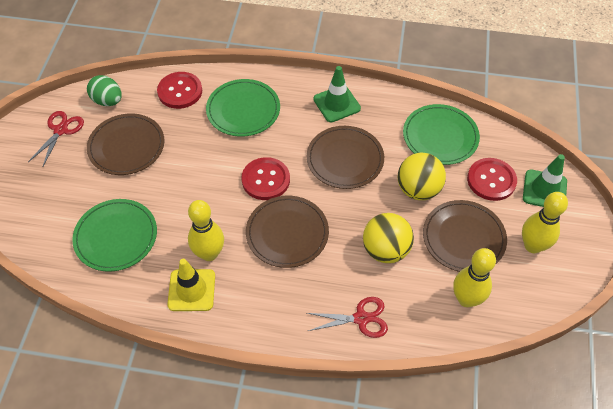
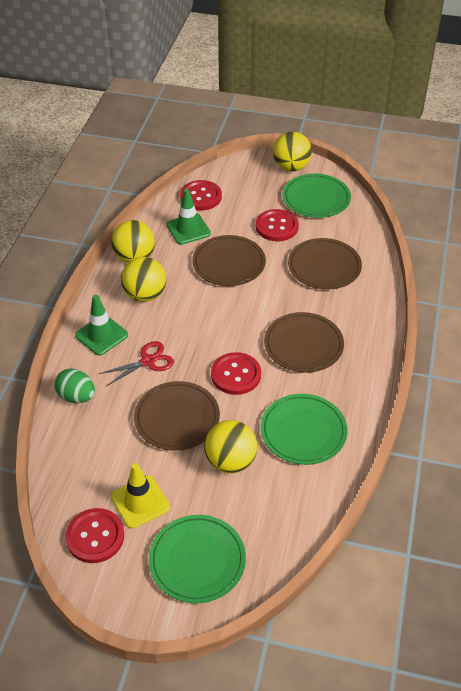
red button: [157,72,202,109] [241,157,290,200] [467,158,517,201] = 3 -> [65,508,124,563] [180,180,222,211] [211,352,261,395] [256,209,299,241] = 4
red scissors: [28,111,84,166] [307,297,388,338] = 2 -> [99,341,174,386] = 1
yellow ball: [363,213,414,263] [398,153,446,200] = 2 -> [111,220,155,263] [121,257,166,302] [204,420,257,473] [273,132,312,171] = 4
yellow bowling pin: [188,200,224,261] [453,248,496,307] [522,192,568,253] = 3 -> none = 0

